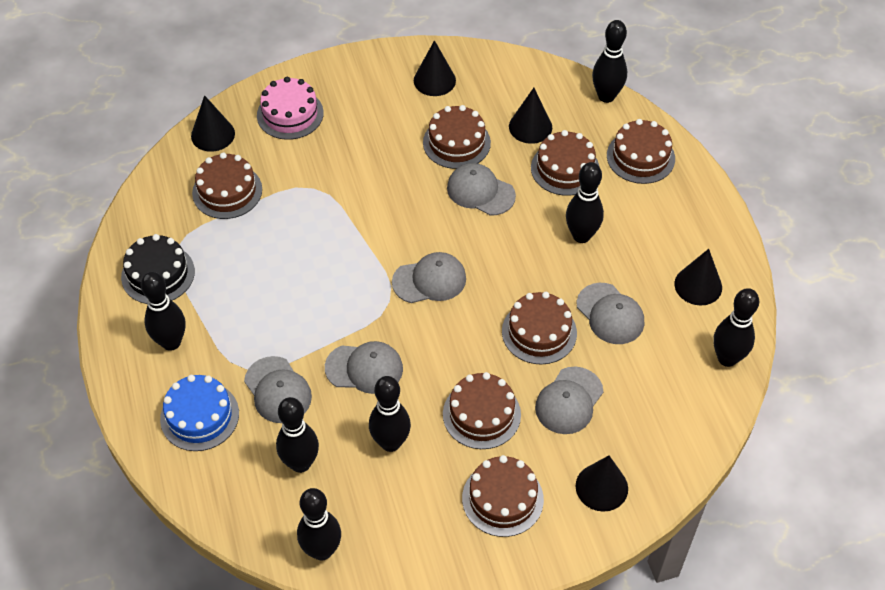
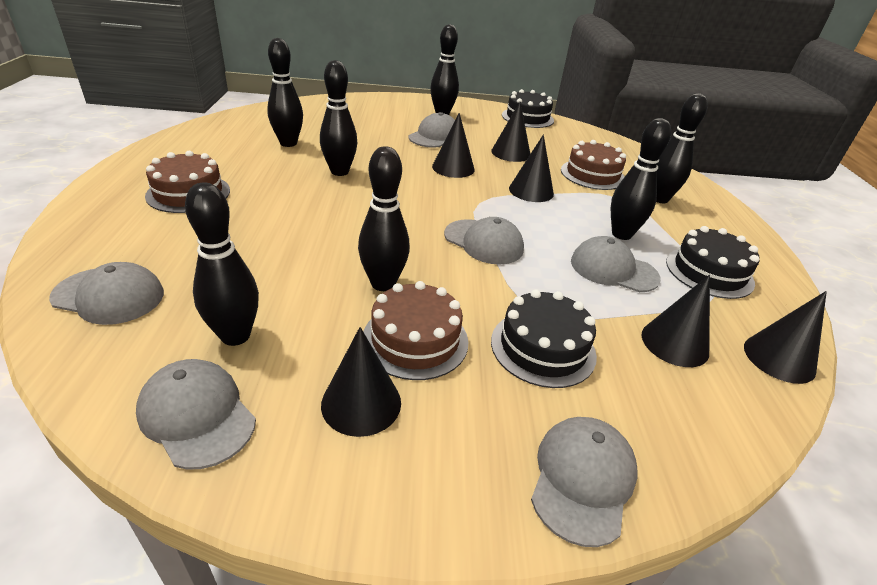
black cake: [121,234,195,304] = 1 -> [491,289,597,388] [502,89,554,128] [666,226,760,299] = 3
black cone: [191,95,235,152] [414,40,456,96] [509,88,552,144] [576,455,628,512] [674,249,722,306] = 5 -> [321,327,401,437] [432,113,475,178] [491,102,530,162] [509,134,554,202] [641,275,710,367] [744,291,827,384] = 6
blue cake: [160,375,239,451] = 1 -> none = 0
brown cake: [192,152,262,219] [423,105,491,169] [443,372,521,449] [462,455,544,537] [502,292,577,364] [531,130,599,196] [607,119,675,184] = 7 -> [145,151,230,213] [363,281,468,380] [561,140,626,190] = 3
pink cake: [257,77,324,140] = 1 -> none = 0

